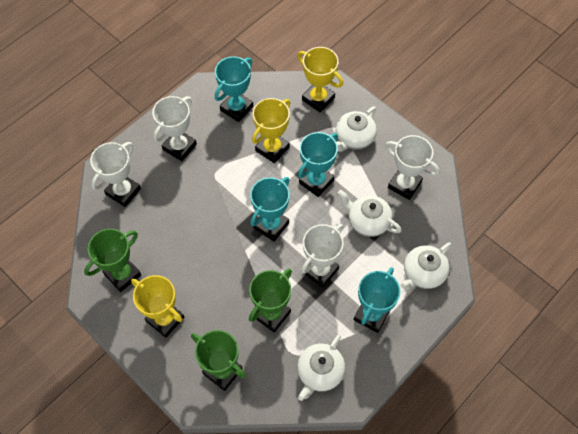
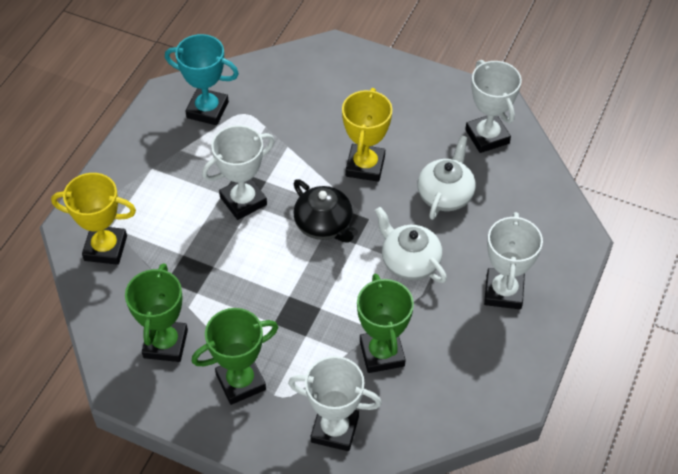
black teapot: none = 0 -> [293,179,358,243] = 1
turquoise trophy: [215,56,253,122] [250,177,290,242] [298,132,338,197] [354,267,400,333] = 4 -> [165,34,239,125] = 1
white teapot: [297,335,345,401] [336,106,377,152] [338,190,402,237] [400,242,451,290] = 4 -> [375,207,447,283] [417,135,476,220] = 2
yellow trophy: [131,275,184,338] [252,98,290,163] [297,47,343,112] = 3 -> [51,173,136,265] [342,88,392,182] = 2

